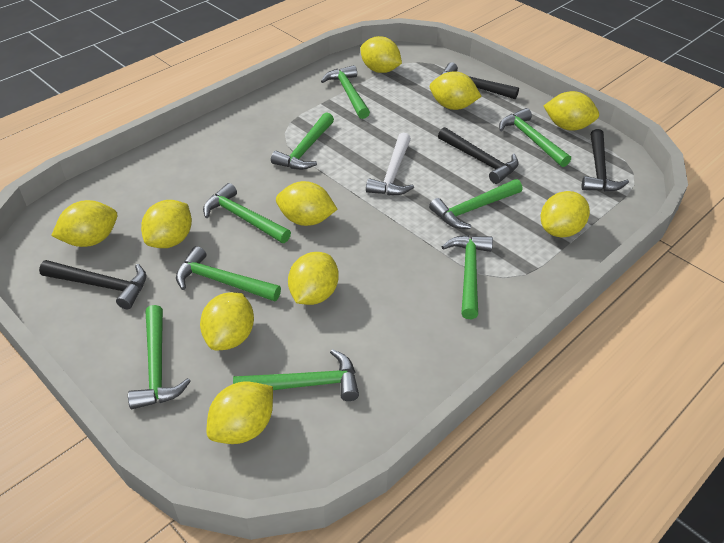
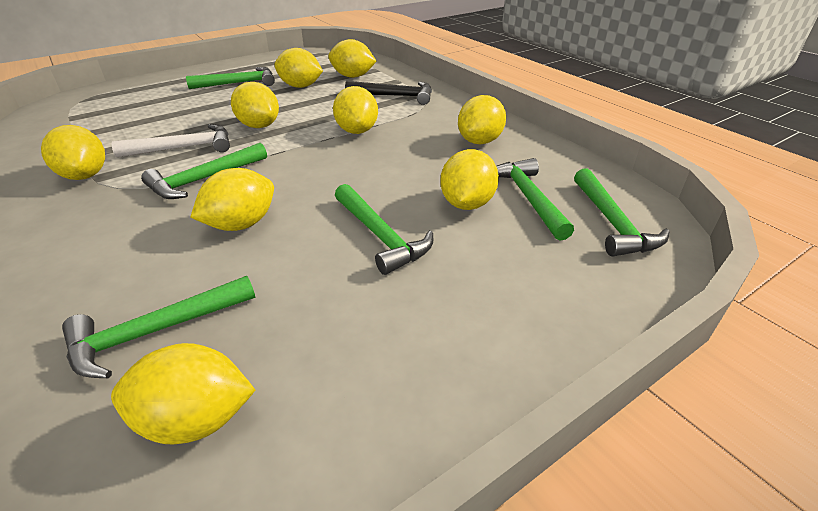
black hammer: [39,260,146,309] [438,127,519,184] [441,62,519,99] [582,129,629,192] = 4 -> [345,81,432,105] = 1
green hammer: [128,305,191,409] [176,246,281,301] [203,183,291,243] [233,349,359,401] [271,112,334,170] [321,65,370,119] [429,179,523,229] [442,235,493,319] [499,108,571,167] = 9 -> [62,276,255,378] [141,143,267,199] [186,67,275,89] [335,184,433,275] [496,158,574,241] [574,168,670,257] = 6
yellow lemon: [51,200,117,247] [141,200,192,248] [200,292,254,350] [206,382,273,444] [276,181,337,226] [288,252,339,305] [360,36,402,73] [430,71,482,110] [541,191,590,237] [544,91,599,131] = 10 -> [41,125,105,180] [111,343,256,444] [190,168,274,231] [231,82,279,128] [274,48,323,88] [328,39,376,78] [333,86,378,134] [440,149,499,210] [458,95,506,144] = 9

